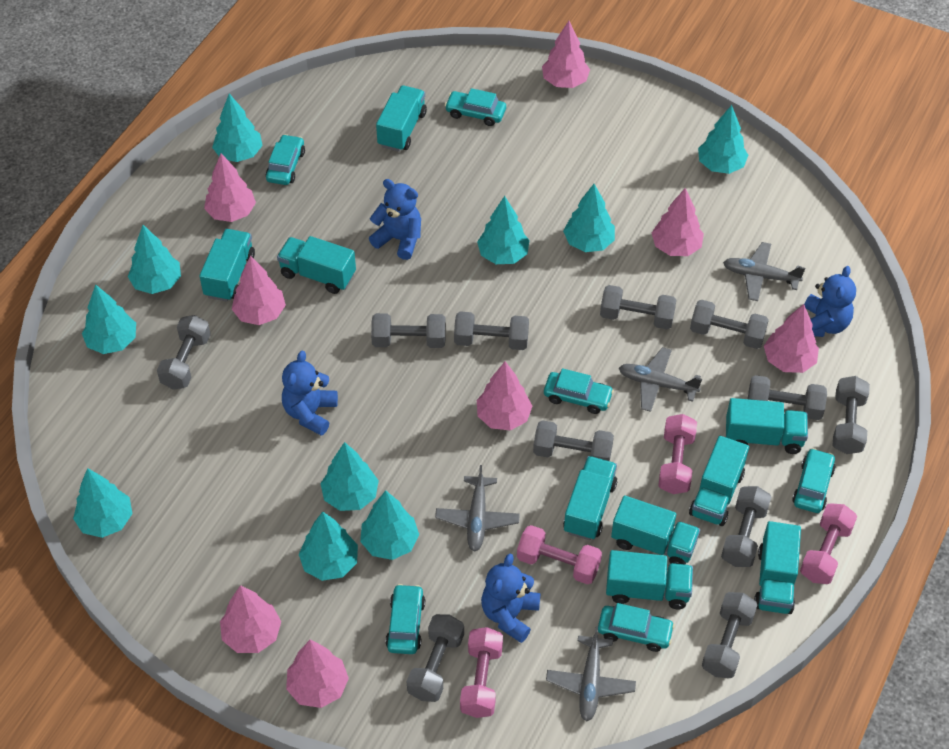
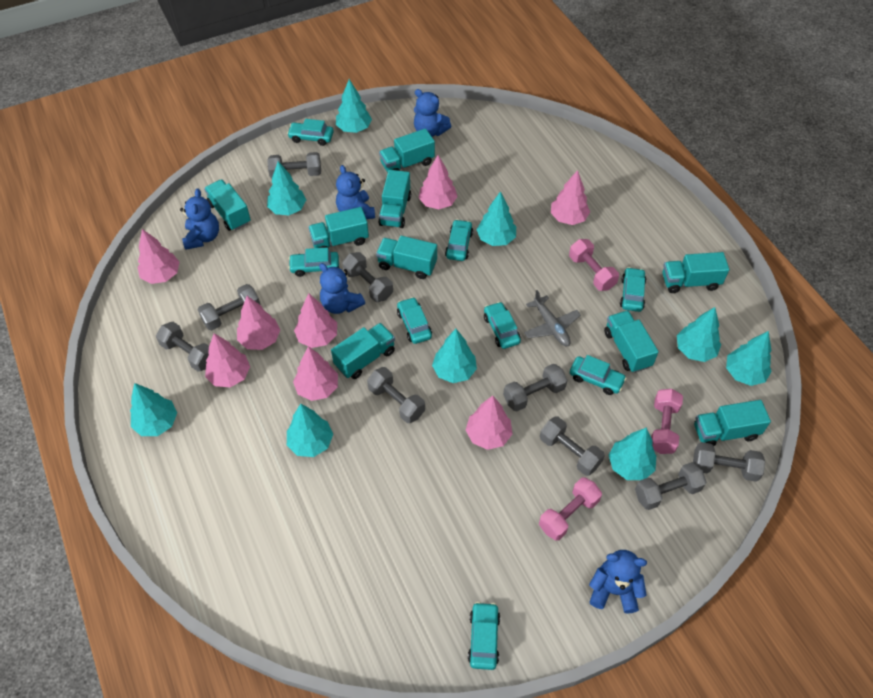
blue teddy bear: [282,351,338,436] [369,179,421,260] [481,554,541,643] [804,266,856,337] = 4 -> [180,189,219,250] [319,263,365,314] [336,165,375,219] [414,89,451,137] [589,550,647,614] = 5
grey dumbbell: [157,315,211,390] [371,313,446,348] [407,614,464,702] [454,311,529,350] [533,420,614,461] [600,285,676,330] [690,300,769,349] [702,592,757,678] [721,486,771,567] [748,375,827,420] [832,376,870,454] = 11 -> [156,322,209,372] [198,284,261,330] [267,152,321,178] [342,252,393,302] [367,367,425,423] [503,364,567,411] [540,417,605,476] [635,462,707,510] [693,442,765,482] = 9
grey plane: [435,465,520,552] [546,626,636,722] [619,347,702,412] [723,242,805,301] = 4 -> [524,290,581,346] = 1
pink dumbbell: [460,627,503,718] [517,525,602,584] [658,414,697,494] [800,503,857,584] = 4 -> [539,477,602,541] [569,239,619,291] [651,389,683,454] = 3
turquoise car: [266,134,305,185] [385,584,425,654] [445,88,506,126] [544,368,614,414] [598,603,675,652] [792,448,836,513] = 6 -> [287,119,334,146] [288,247,339,277] [397,297,432,344] [445,219,473,261] [468,602,500,670] [484,302,521,349] [570,355,627,395] [620,267,646,312] = 8
turquoise tree: [73,468,132,538] [82,285,136,354] [128,225,181,294] [212,93,263,162] [299,512,358,581] [320,442,379,511] [360,491,419,560] [477,196,530,264] [563,184,615,252] [698,105,748,174] = 10 -> [130,383,177,436] [267,161,306,216] [287,404,333,457] [336,79,372,133] [432,329,477,383] [477,191,516,246] [609,428,656,480] [677,307,721,362] [726,331,772,386] = 9

